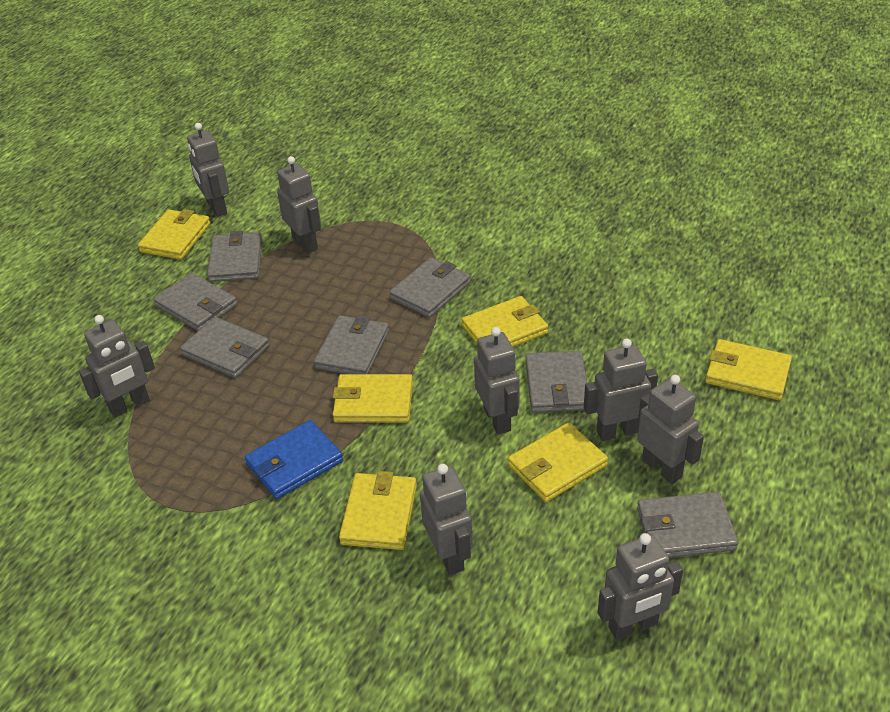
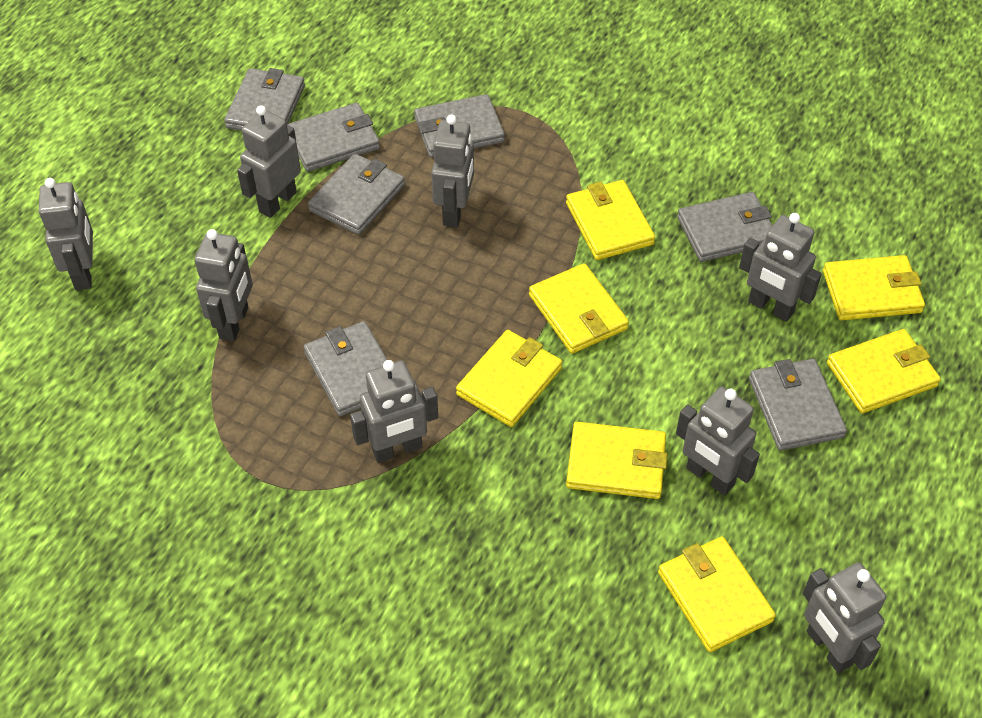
blue wallet: [245,420,343,499] = 1 -> none = 0
yellow wallet: [138,209,211,260] [333,374,413,423] [339,471,417,550] [462,296,548,347] [508,422,608,502] [705,339,792,400] = 6 -> [456,330,562,427] [529,263,629,354] [566,180,655,260] [566,422,668,499] [658,537,776,652] [823,255,925,320] [827,329,941,413] = 7

